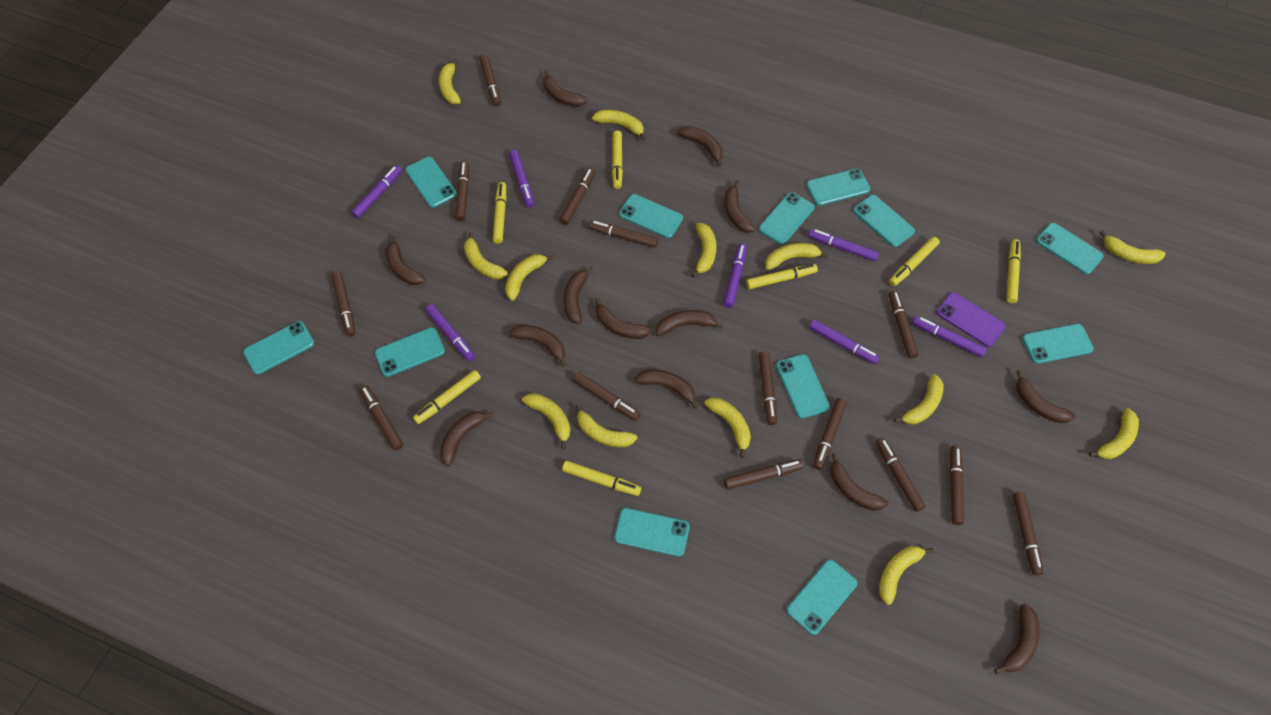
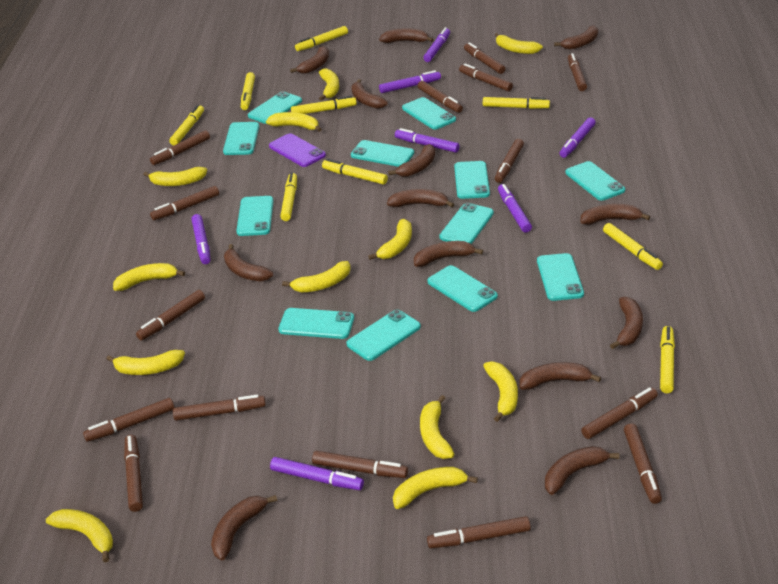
brown marker: [331,272,356,337] [359,385,403,451] [455,161,469,221] [479,54,501,106] [560,168,595,225] [573,372,641,421] [588,221,658,248] [724,459,804,490] [759,352,777,425] [813,398,847,470] [876,437,926,512] [889,290,918,359] [950,445,964,525] [1013,492,1043,576] = 14 -> [83,398,174,442] [124,435,143,512] [136,290,205,340] [150,130,210,165] [150,186,219,220] [173,395,266,421] [312,451,408,478] [418,81,463,113] [427,516,531,548] [459,63,513,91] [464,42,505,74] [495,139,524,183] [568,53,587,91] [581,387,658,439] [624,423,662,504] = 15
yellow banana: [439,59,461,104] [464,232,508,279] [505,254,554,301] [522,393,571,449] [576,404,638,447] [592,110,646,140] [691,223,717,278] [704,397,751,458] [765,243,828,270] [879,546,934,605] [894,374,944,425] [1089,408,1139,459] [1099,230,1165,264] = 13 -> [46,509,113,562] [107,350,185,375] [113,263,185,291] [143,167,207,186] [266,112,322,132] [282,261,351,292] [319,68,339,101] [368,219,412,260] [393,467,478,509] [420,395,455,459] [483,361,518,422] [495,33,543,54] = 12
yellow marker: [413,370,481,424] [493,182,506,244] [562,461,641,496] [612,131,623,189] [746,264,818,289] [889,237,940,286] [1006,239,1021,303] = 7 -> [169,105,204,146] [241,72,255,110] [280,173,297,221] [291,96,357,114] [295,26,348,51] [322,159,388,184] [483,97,550,109] [603,223,663,270] [660,326,675,393] = 9

